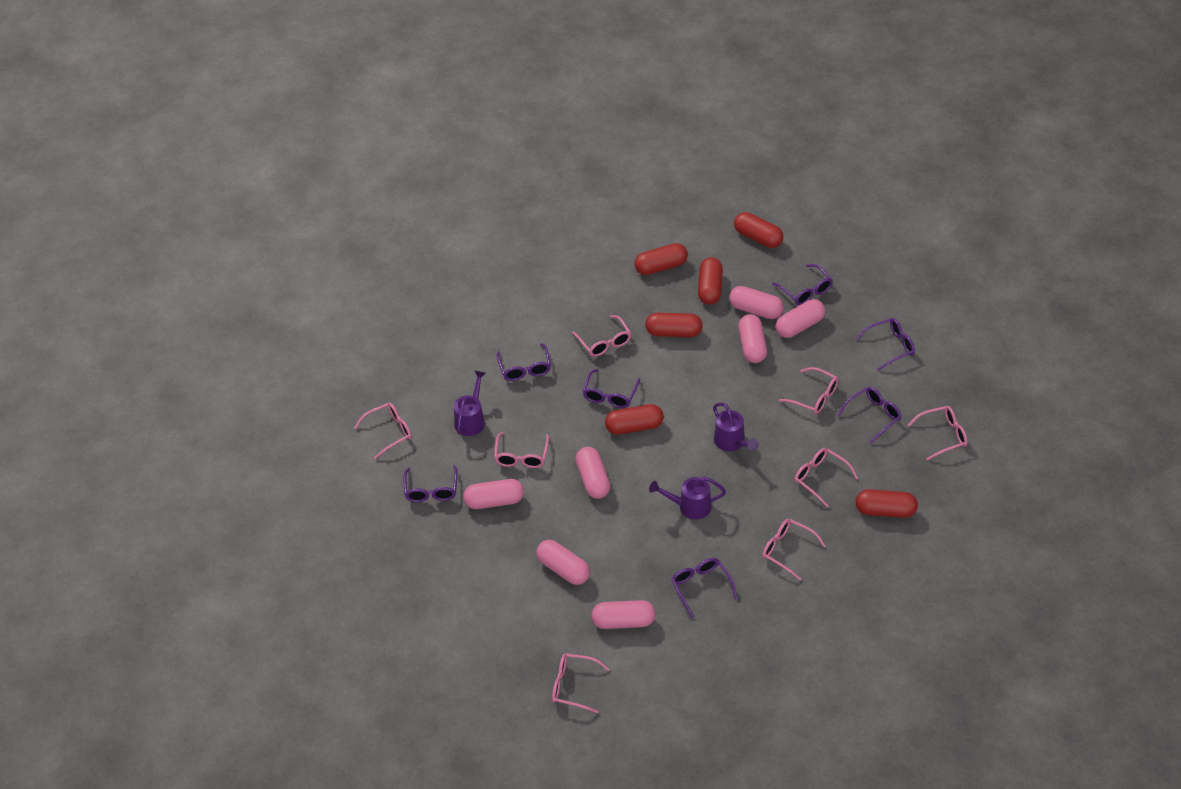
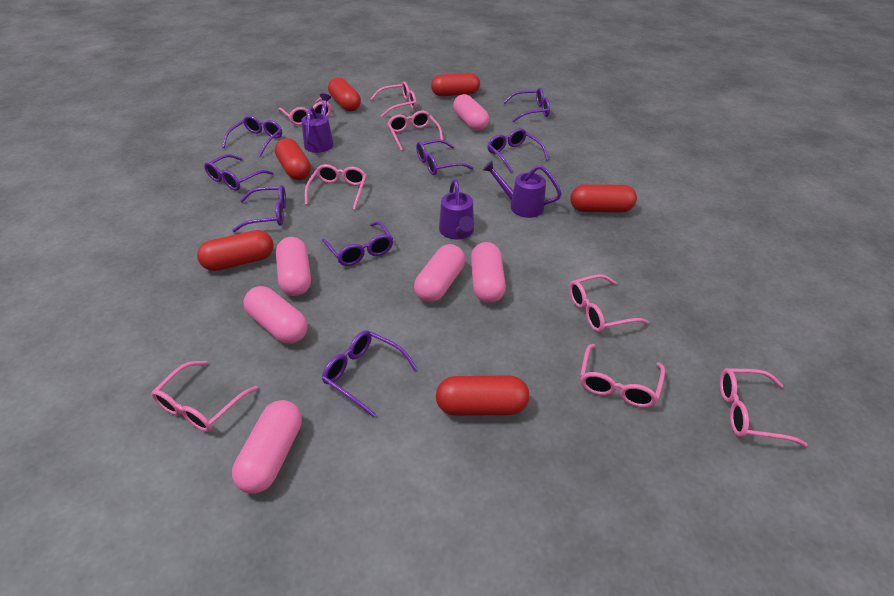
pink capsule: [463,479,524,509] [536,540,590,585] [575,447,610,499] [591,600,656,629] [729,286,784,319] [738,314,767,363] [775,299,825,338] = 7 -> [232,400,302,494] [243,286,308,344] [276,237,311,296] [414,244,465,302] [453,94,489,131] [471,242,506,303] = 6
purple glasses: [404,465,458,502] [497,343,551,381] [583,369,640,408] [671,558,737,618] [772,264,833,305] [837,387,902,444] [856,318,915,371] = 7 -> [204,154,273,191] [222,115,282,157] [232,185,286,232] [322,221,393,266] [322,330,417,417] [416,139,473,175] [487,128,549,173] [503,88,550,122] = 8

